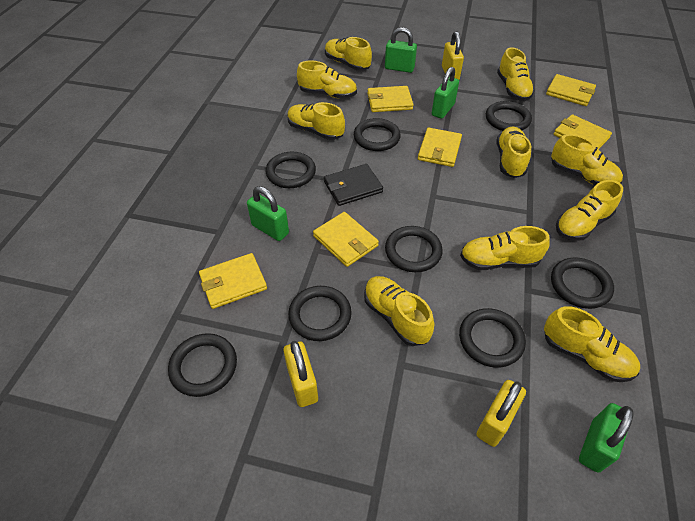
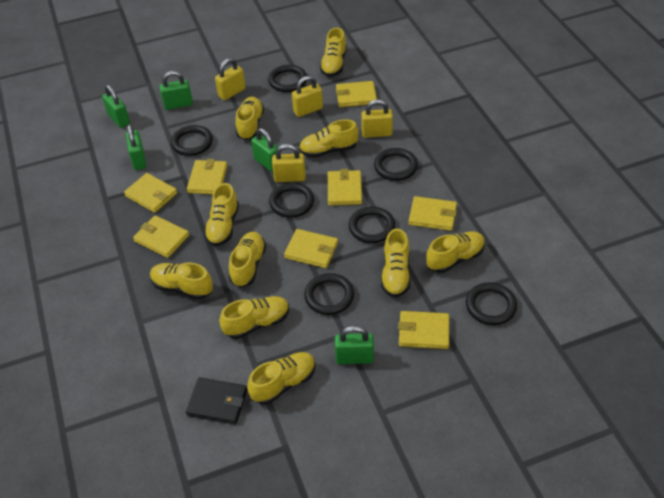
black ring: [168,333,237,397] [266,152,316,188] [288,286,352,341] [354,118,401,151] [385,226,443,272] [459,308,526,368] [486,101,532,131] [551,257,614,309] = 8 -> [171,125,213,156] [268,65,307,92] [269,183,314,218] [304,273,354,315] [349,207,395,243] [374,148,418,181] [466,282,517,325] = 7
green padlock: [247,186,289,241] [385,27,417,73] [432,67,459,119] [579,403,634,472] = 4 -> [102,85,130,128] [126,124,146,170] [160,71,193,110] [251,128,278,172] [335,326,374,364] = 5
yellow padlock: [283,341,318,407] [442,31,464,80] [477,380,526,447] = 3 -> [215,58,246,100] [272,144,306,182] [292,76,323,117] [361,99,393,138] = 4
yellow wallet: [199,253,267,309] [313,212,379,267] [368,86,413,112] [418,128,462,167] [546,74,596,106] [553,114,612,150] = 6 -> [124,173,177,213] [133,215,189,258] [187,159,227,194] [284,229,338,268] [328,169,362,206] [336,81,377,107] [398,311,449,349] [408,196,457,231] = 8

